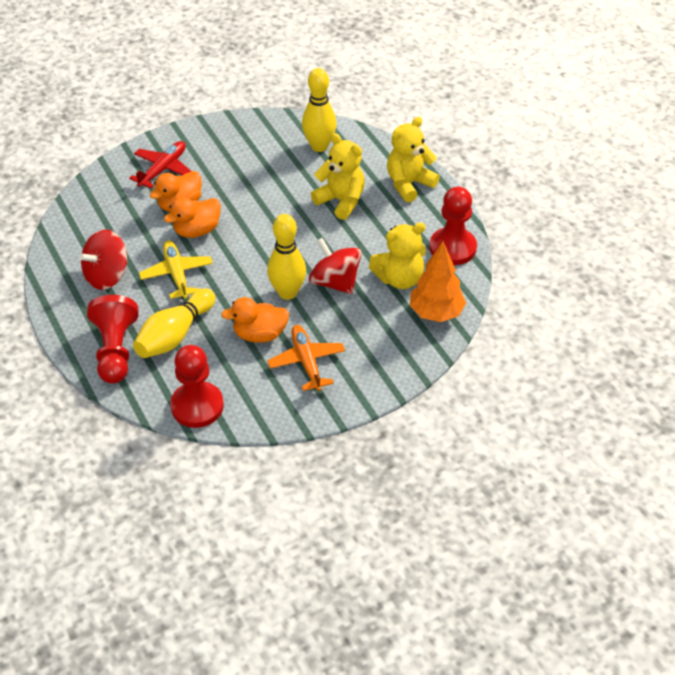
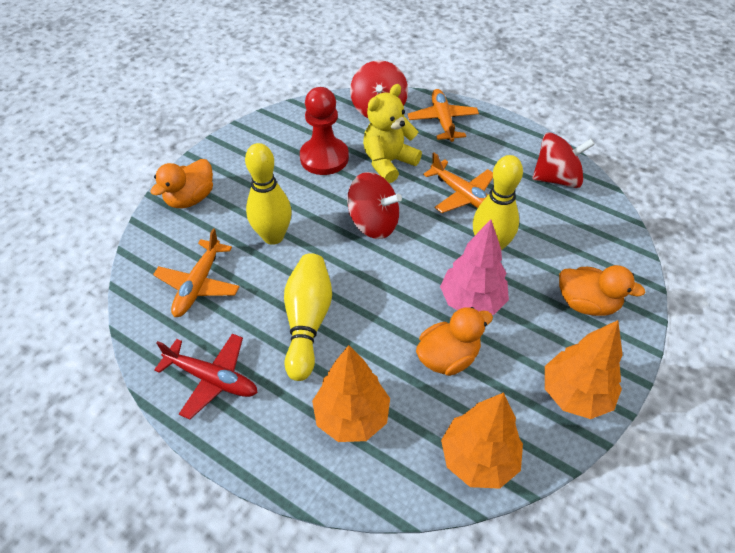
orange plane: [267,325,345,391] = 1 -> [153,228,240,317] [407,89,479,142] [423,153,493,213] = 3
orange tree: [410,241,466,322] = 1 -> [312,345,390,442] [441,392,523,489] [545,320,623,419] = 3
pink tree: none = 0 -> [440,219,509,315] = 1
red pawn: [87,295,139,384] [170,345,224,428] [430,187,477,265] = 3 -> [300,87,349,175] = 1
red spinning top: [79,229,127,290] [309,238,362,294] = 2 -> [347,172,402,239] [350,60,408,118] [532,132,595,188] = 3
yellow plane: [139,240,213,299] = 1 -> none = 0
yellow teddy bear: [311,133,365,220] [369,222,426,289] [387,116,440,202] = 3 -> [363,84,422,183] = 1

